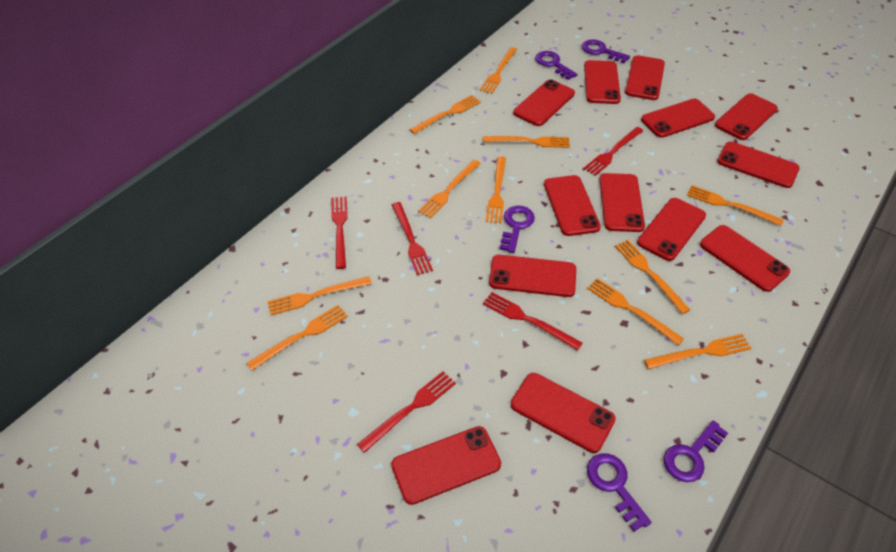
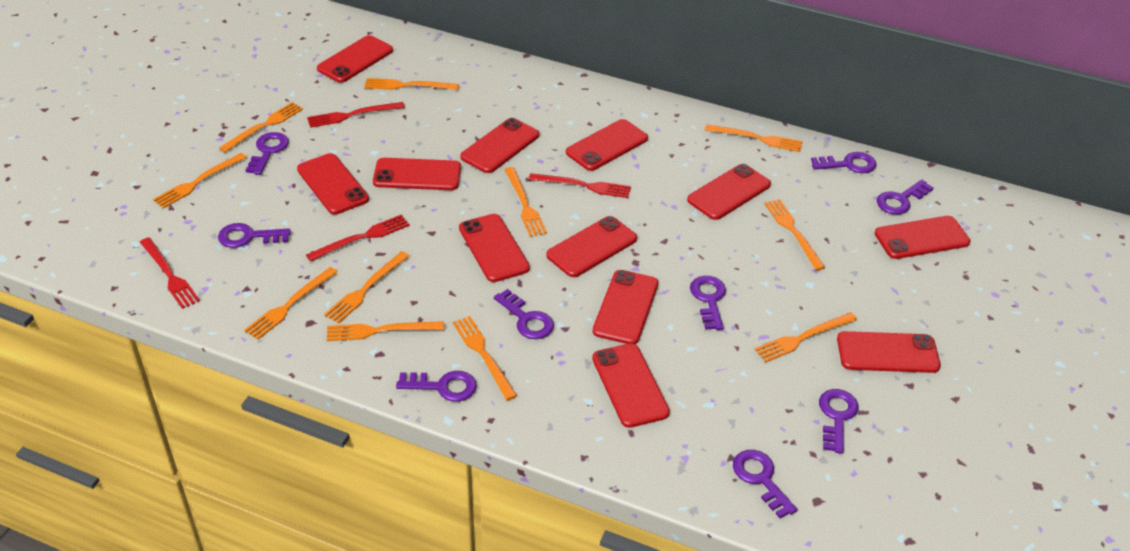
purple key: [500,206,535,253] [535,51,578,80] [582,39,630,63] [587,453,652,532] [663,420,728,482] = 5 -> [218,223,291,248] [246,132,289,175] [396,371,477,402] [494,289,554,339] [690,276,726,330] [733,450,798,518] [811,152,876,173] [819,389,859,454] [877,180,933,214] = 9
red fork: [331,197,348,269] [357,371,456,453] [392,202,433,275] [483,292,583,351] [583,127,643,176] = 5 -> [140,237,200,309] [306,215,410,262] [307,102,405,128] [529,173,631,198] = 4
red phone: [391,426,501,505] [489,255,576,297] [511,373,616,453] [513,80,575,126] [544,175,601,236] [584,60,621,104] [599,173,645,232] [625,55,665,100] [637,198,706,261] [641,99,715,138] [700,225,790,292] [715,93,778,140] [717,142,800,188] = 13 -> [297,153,369,214] [317,35,393,83] [373,158,461,190] [459,214,530,282] [460,118,539,173] [546,216,637,277] [566,119,648,171] [592,343,670,428] [593,270,658,344] [687,164,771,220] [837,331,941,373] [874,216,970,259] = 12

